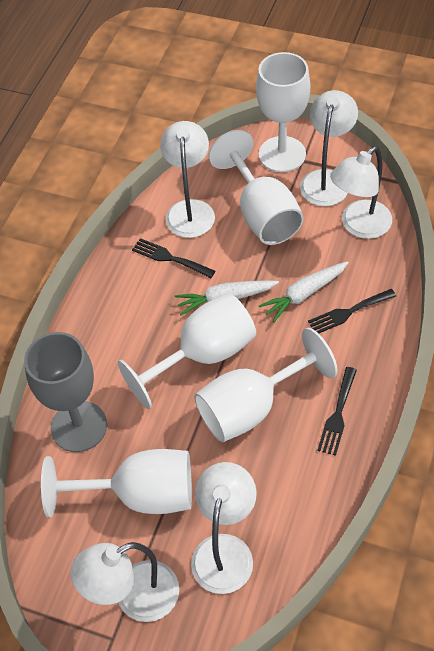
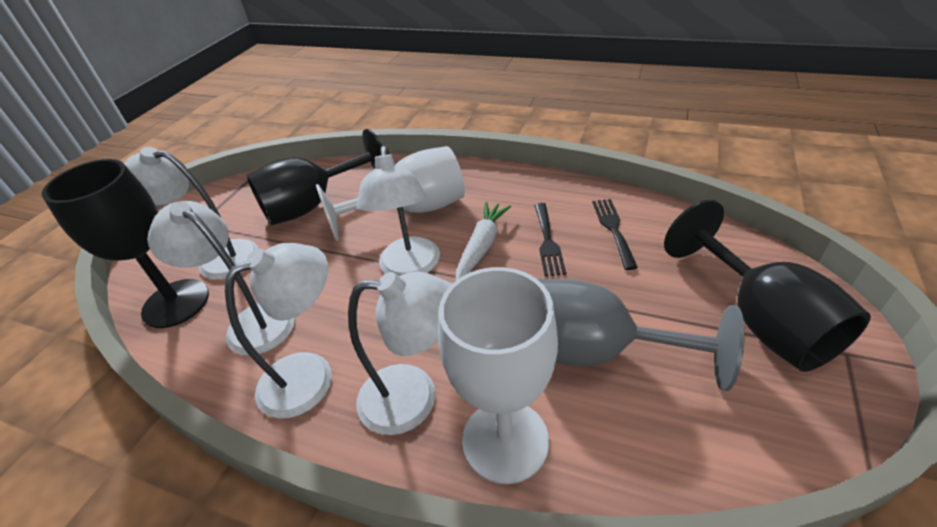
black fork: [132,238,215,278] [308,289,396,333] [317,367,357,456] = 3 -> [535,203,566,276] [592,199,638,270] = 2
black goblet: none = 0 -> [42,159,209,328] [246,129,382,225] [664,200,871,372] = 3
white carrot: [175,280,279,315] [259,261,349,322] = 2 -> [456,202,511,280] = 1
white goblet: [41,449,192,517] [118,293,256,409] [194,328,338,442] [208,130,304,245] [256,52,310,172] = 5 -> [316,146,465,241] [438,267,558,484] = 2

